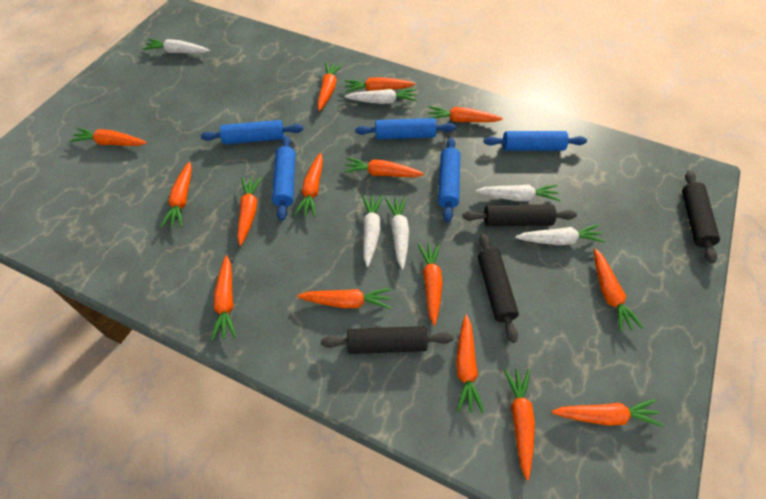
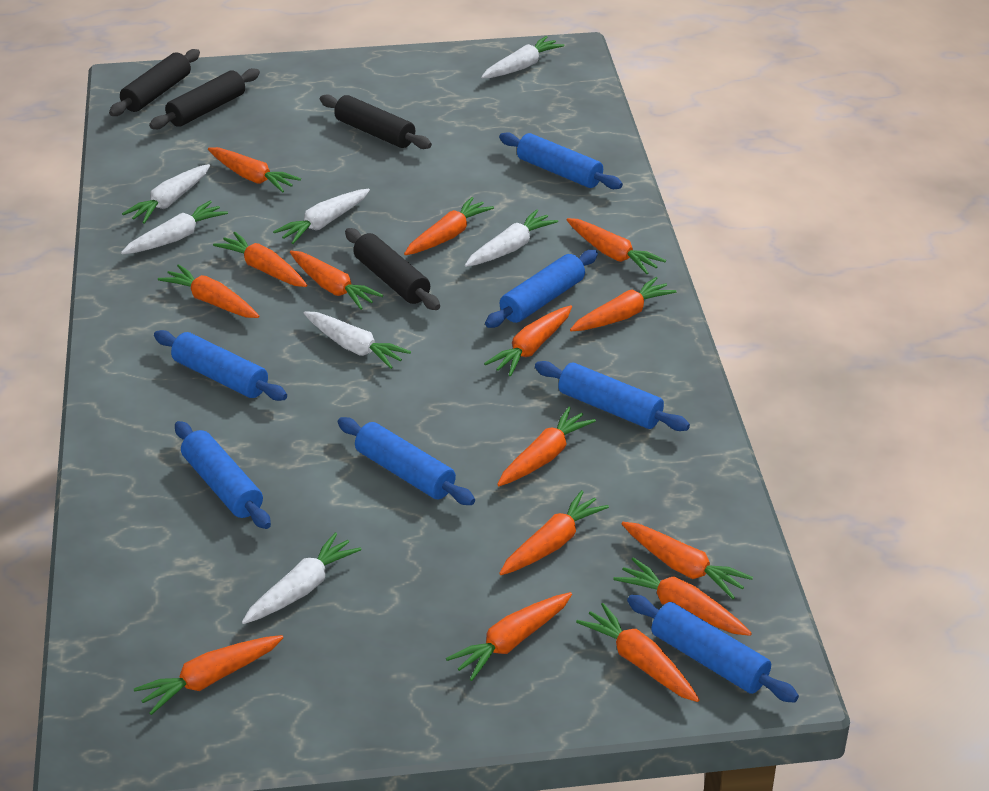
blue rolling pin: [201,120,303,144] [272,136,296,221] [355,118,456,139] [438,137,460,222] [484,131,587,151] = 5 -> [154,330,287,401] [175,421,271,529] [338,417,475,505] [485,250,598,328] [499,132,623,189] [535,361,690,431] [627,595,799,703] = 7
white carrot: [143,39,210,53] [345,89,418,104] [362,195,383,267] [385,196,409,270] [476,184,560,201] [515,224,606,245] = 6 -> [121,200,228,254] [122,164,210,224] [242,532,362,624] [273,189,370,244] [304,311,411,369] [465,209,558,267] [481,36,564,78] = 7

